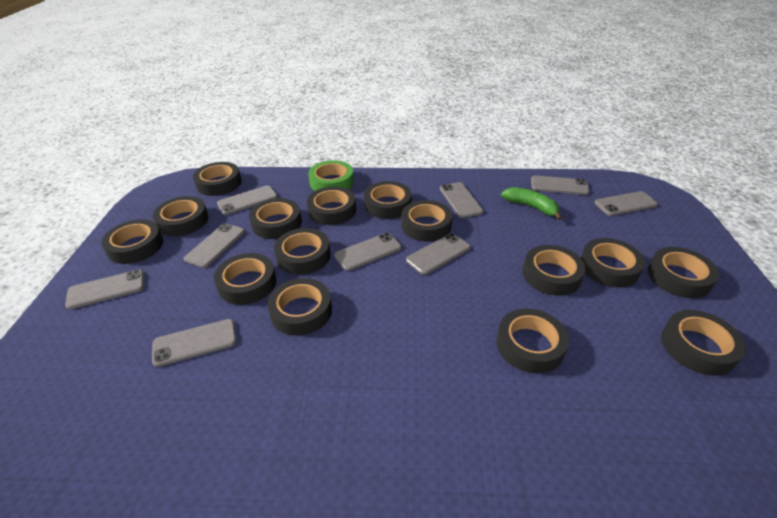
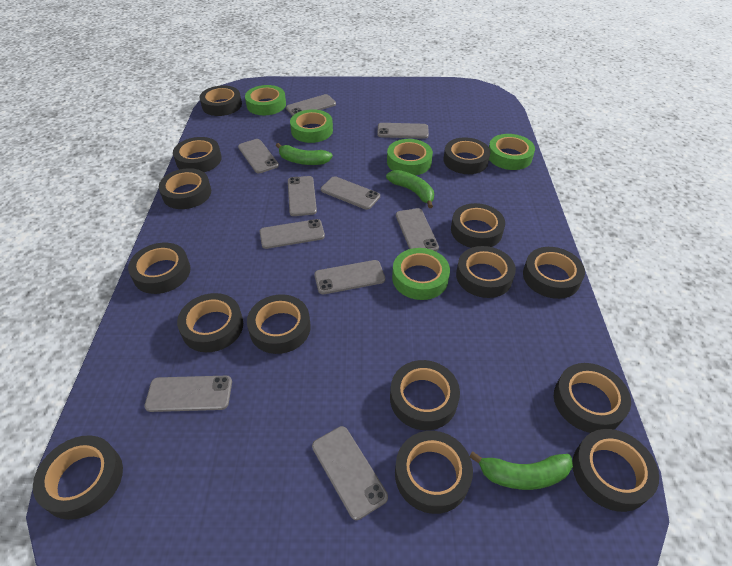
green banana: [501,187,562,220] = 1 -> [276,143,333,165] [386,170,434,208] [470,451,573,490] = 3
green tape: [308,160,354,191] = 1 -> [245,85,286,115] [290,109,333,143] [387,139,433,175] [392,248,450,300] [489,134,535,170] = 5
grey phone: [65,270,144,309] [152,319,237,367] [184,223,245,268] [217,185,278,215] [334,233,402,271] [406,233,470,275] [440,182,483,218] [531,175,590,195] [594,191,658,216] = 9 -> [145,376,232,412] [238,139,279,173] [259,219,325,249] [286,94,336,116] [288,176,317,216] [312,426,388,520] [314,260,385,294] [321,176,380,210] [377,123,429,139] [396,208,439,251] = 10

